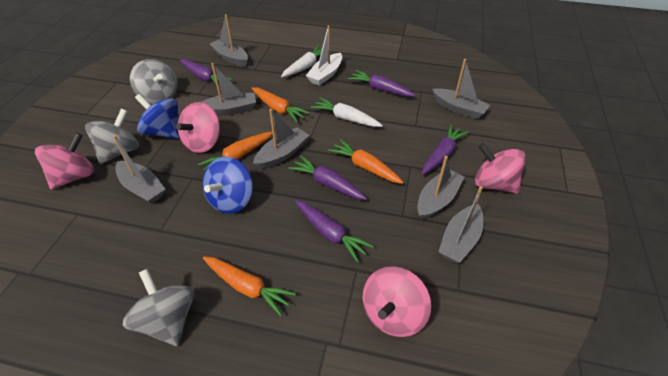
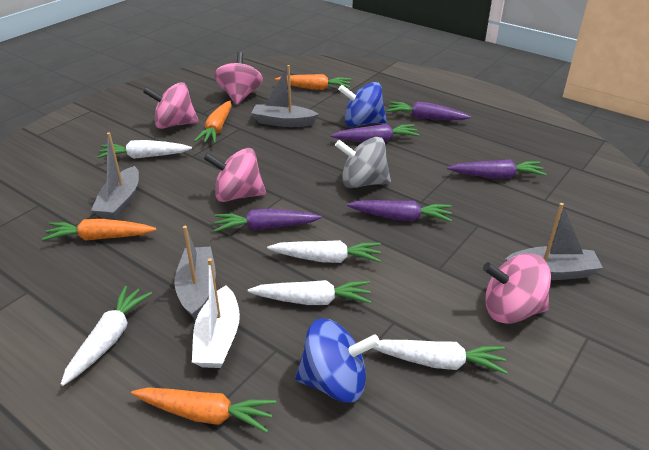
grey boat: [113,135,165,204] [201,63,256,116] [210,14,248,67] [253,109,309,169] [417,156,464,220] [432,59,490,119] [438,186,483,263] = 7 -> [91,132,139,220] [174,226,216,320] [251,65,319,127] [505,203,603,280] = 4
grey spinning top: [85,108,139,164] [122,269,195,346] [130,59,178,104] = 3 -> [335,137,391,188] = 1
white carrot: [281,45,331,77] [311,97,383,127] = 2 -> [60,286,152,386] [97,140,192,159] [248,280,371,305] [267,240,381,263] [373,340,508,374] = 5

